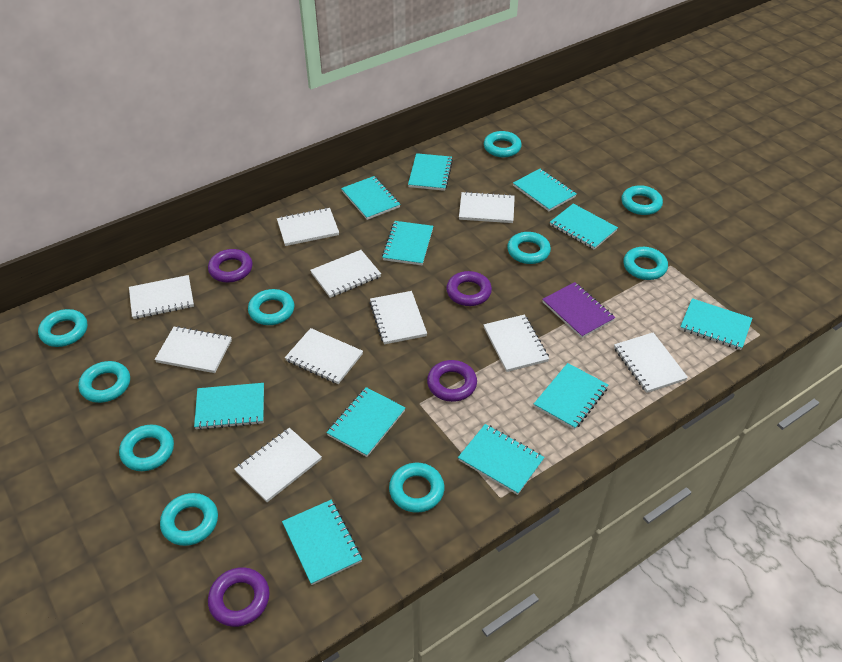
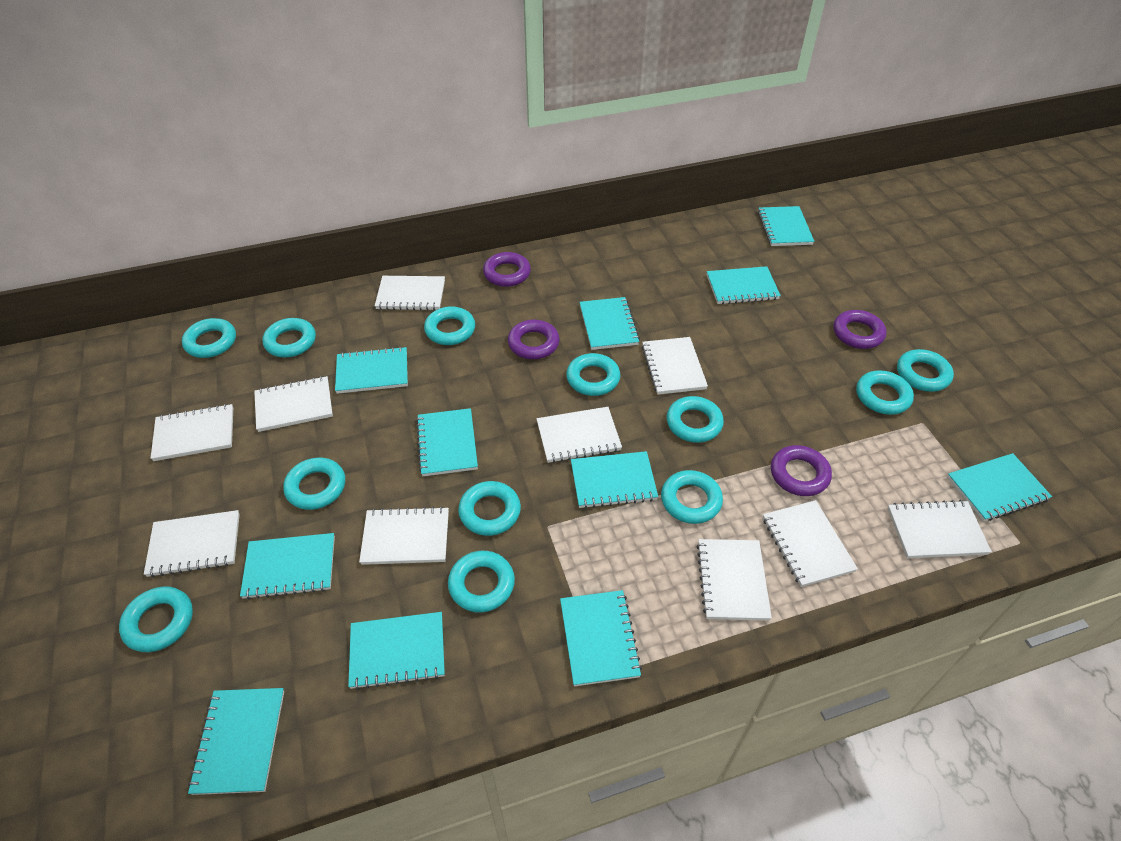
purple notebook: [542,282,615,338] = 1 -> none = 0
turquoise ring: [38,309,87,347] [79,361,130,403] [119,425,174,471] [160,493,218,546] [248,289,294,325] [389,463,444,513] [484,131,522,157] [507,232,551,264] [621,185,663,215] [623,247,668,280] = 10 -> [119,586,193,652] [182,318,236,358] [263,318,316,357] [283,458,345,510] [424,306,475,345] [448,551,515,612] [458,481,521,536] [566,353,620,396] [661,470,723,524] [667,396,724,443] [856,370,914,415] [897,349,954,392] = 12

